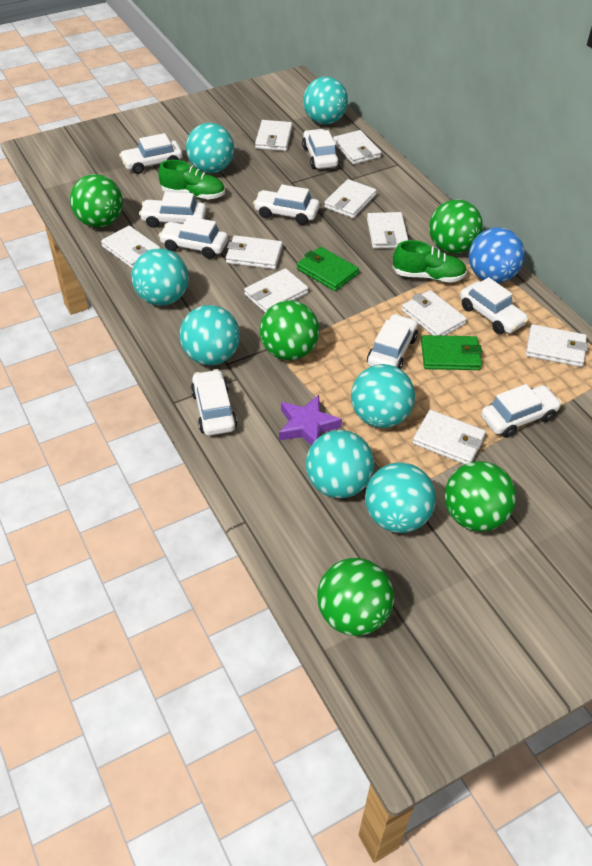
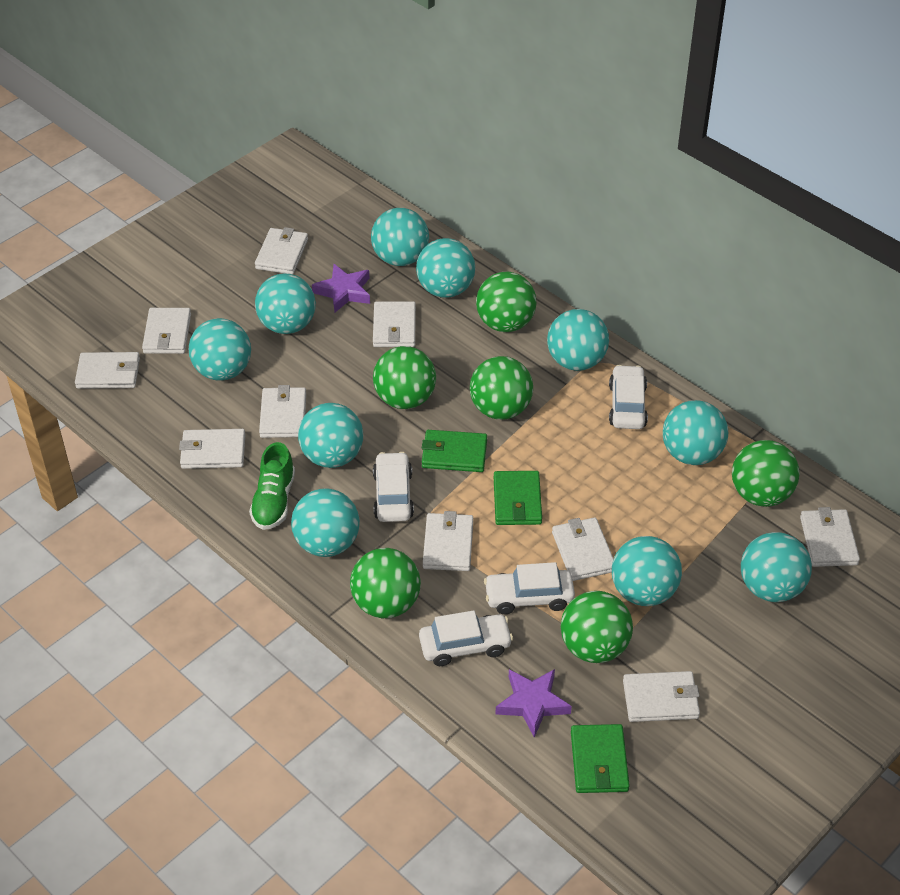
blue ball: [469,227,525,283] = 1 -> none = 0
green ball: [70,174,123,228] [260,300,319,360] [317,558,394,636] [429,199,483,254] [444,461,516,531] = 5 -> [350,548,421,618] [373,346,436,409] [470,356,533,419] [476,272,536,332] [561,591,633,663] [732,440,800,507] = 6
green shoe: [158,160,225,199] [393,240,467,282] = 2 -> [249,442,295,530] = 1
green wallet: [297,247,359,291] [421,335,482,370] = 2 -> [422,430,487,472] [494,471,542,525] [571,724,630,793] = 3
purple star: [279,395,342,445] = 1 -> [312,264,370,313] [496,669,572,738] = 2
turquoise ball: [131,248,189,306] [180,305,240,365] [186,123,234,173] [303,77,348,125] [306,430,374,498] [351,364,415,428] [365,462,436,533] = 7 -> [189,318,251,381] [255,274,316,334] [291,488,360,557] [298,403,363,468] [371,208,429,266] [416,238,475,298] [547,309,609,371] [612,536,682,606] [663,400,728,465] [741,532,812,602] = 10
white car: [119,133,183,174] [139,192,206,228] [158,216,228,259] [191,369,237,436] [253,184,320,225] [302,129,339,169] [367,314,418,369] [460,277,529,334] [481,384,562,438] = 9 -> [373,452,414,522] [419,610,513,666] [484,562,575,614] [609,365,648,429] = 4

